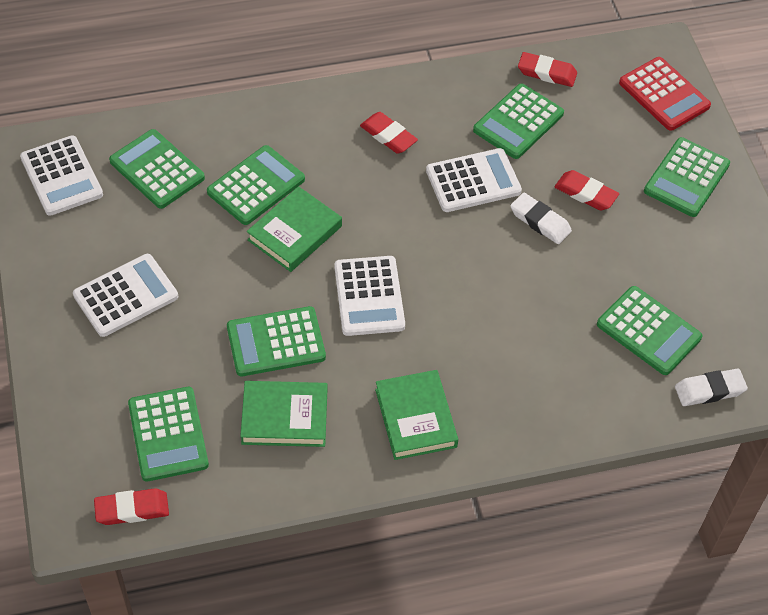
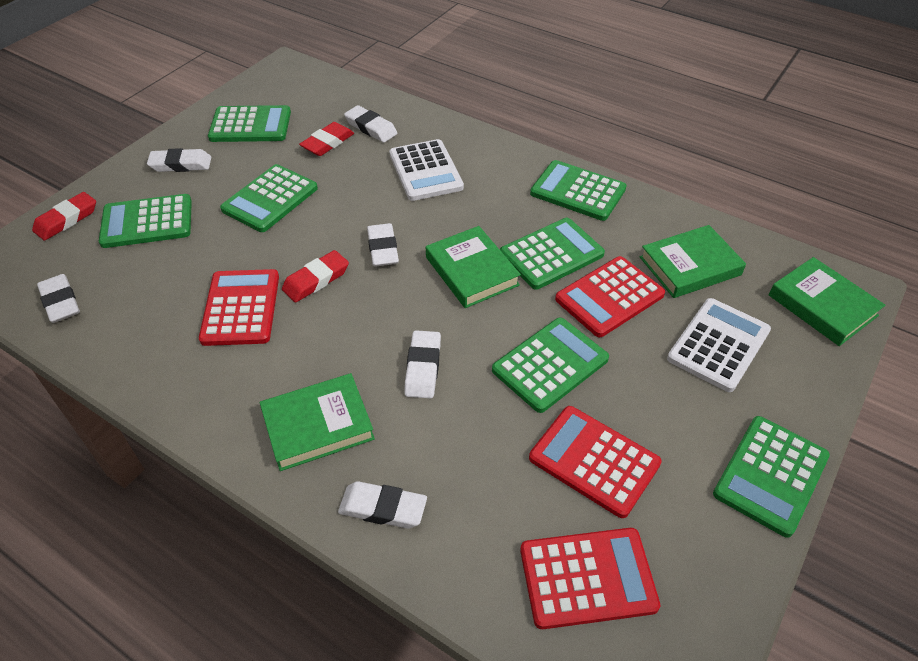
green book: [240,381,327,447] [247,186,342,272] [375,370,458,460] = 3 -> [260,373,375,471] [426,226,521,308] [640,225,746,298] [769,257,885,346] = 4
red calculator: [619,57,711,131] = 1 -> [199,269,279,346] [520,528,660,629] [529,406,662,518] [555,256,665,337] = 4
red eraser: [94,488,169,525] [360,112,418,154] [518,52,577,87] [554,170,619,211] = 4 -> [32,192,96,241] [282,250,349,303] [299,122,354,156] = 3
white calculator: [20,135,103,216] [73,254,178,337] [334,256,405,336] [426,148,522,212] = 4 -> [389,139,464,201] [667,298,771,392] = 2
white eraser: [510,193,572,244] [675,369,748,406] = 2 -> [37,274,80,323] [147,148,212,172] [338,481,427,529] [344,105,397,143] [367,223,399,267] [404,330,441,398] = 6

